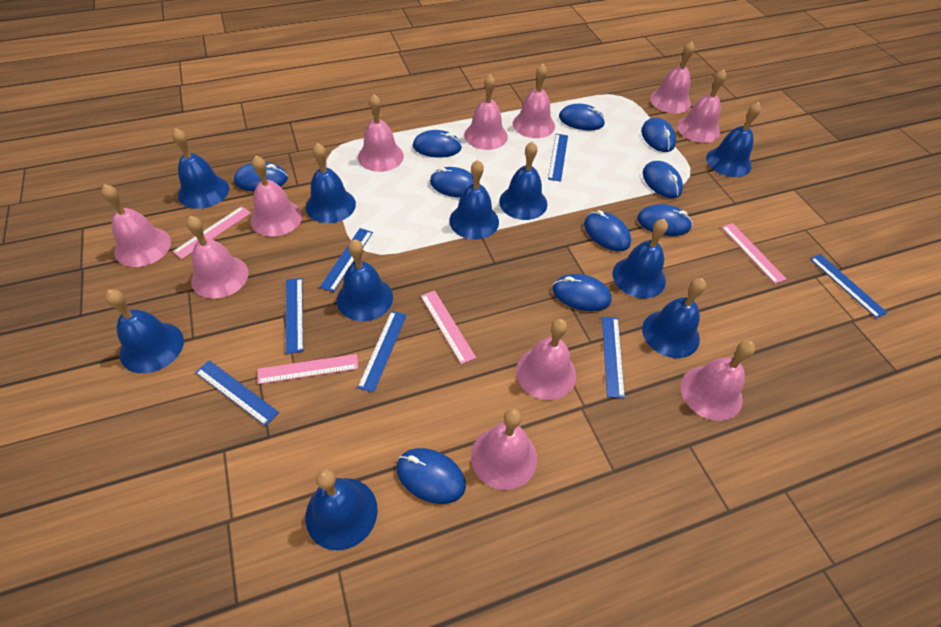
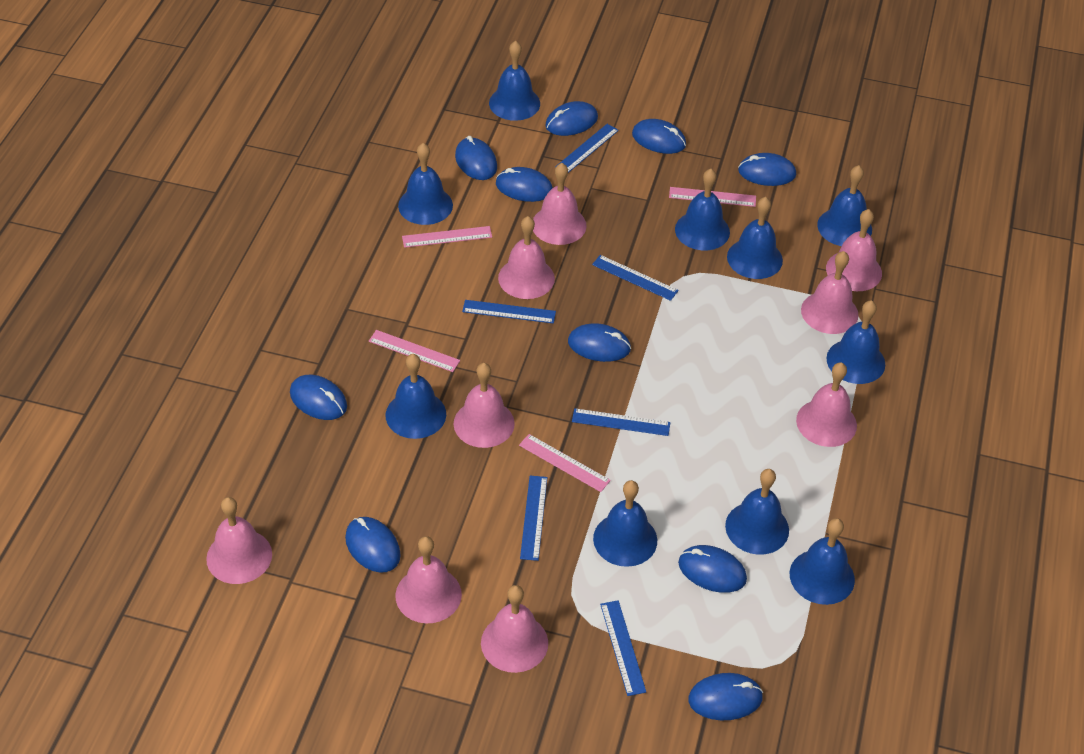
blue ruler: [195,360,279,426] [286,278,303,354] [320,228,373,292] [357,311,407,393] [548,134,568,181] [602,317,625,398] [810,254,888,319] = 7 -> [462,300,556,324] [520,476,547,561] [555,124,619,173] [572,408,670,436] [592,255,679,301] [600,600,646,696] = 6
pink bell: [101,184,171,267] [186,216,249,299] [250,156,302,237] [358,94,404,172] [464,74,508,150] [471,409,537,490] [513,64,555,138] [516,319,576,400] [650,41,694,114] [677,69,726,143] [681,340,755,421] = 11 -> [206,497,272,584] [395,536,462,623] [454,363,515,448] [481,585,548,673] [498,216,555,299] [533,163,587,245] [796,362,857,447] [801,251,858,334] [826,209,882,291] = 9

